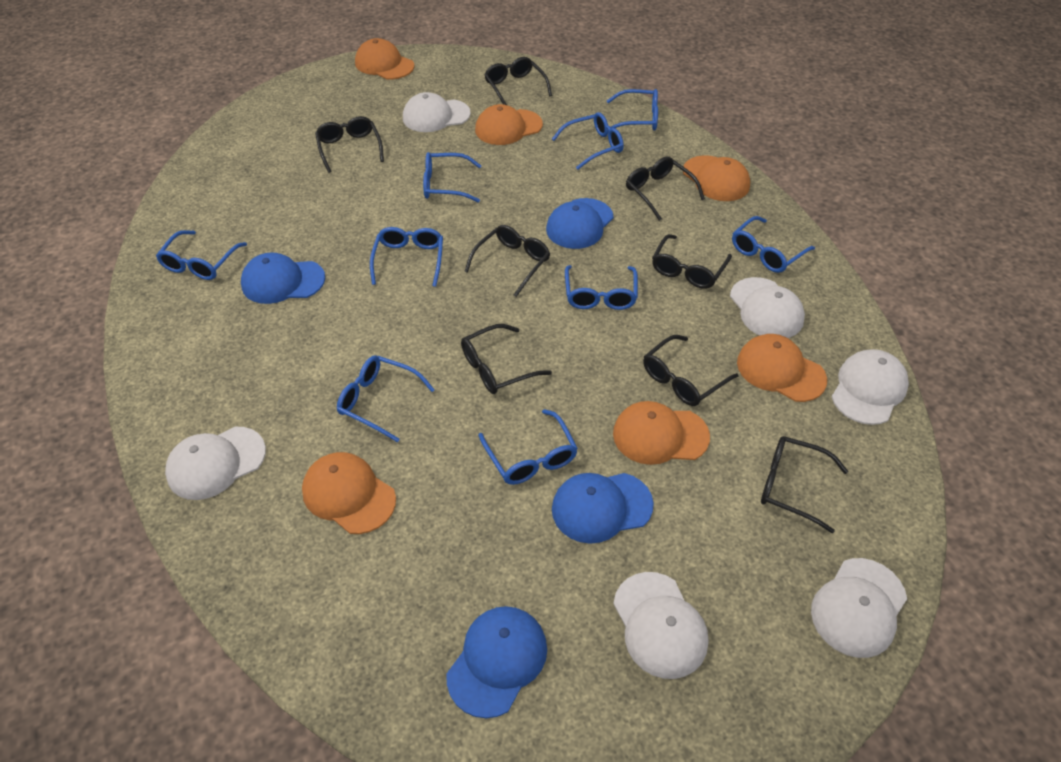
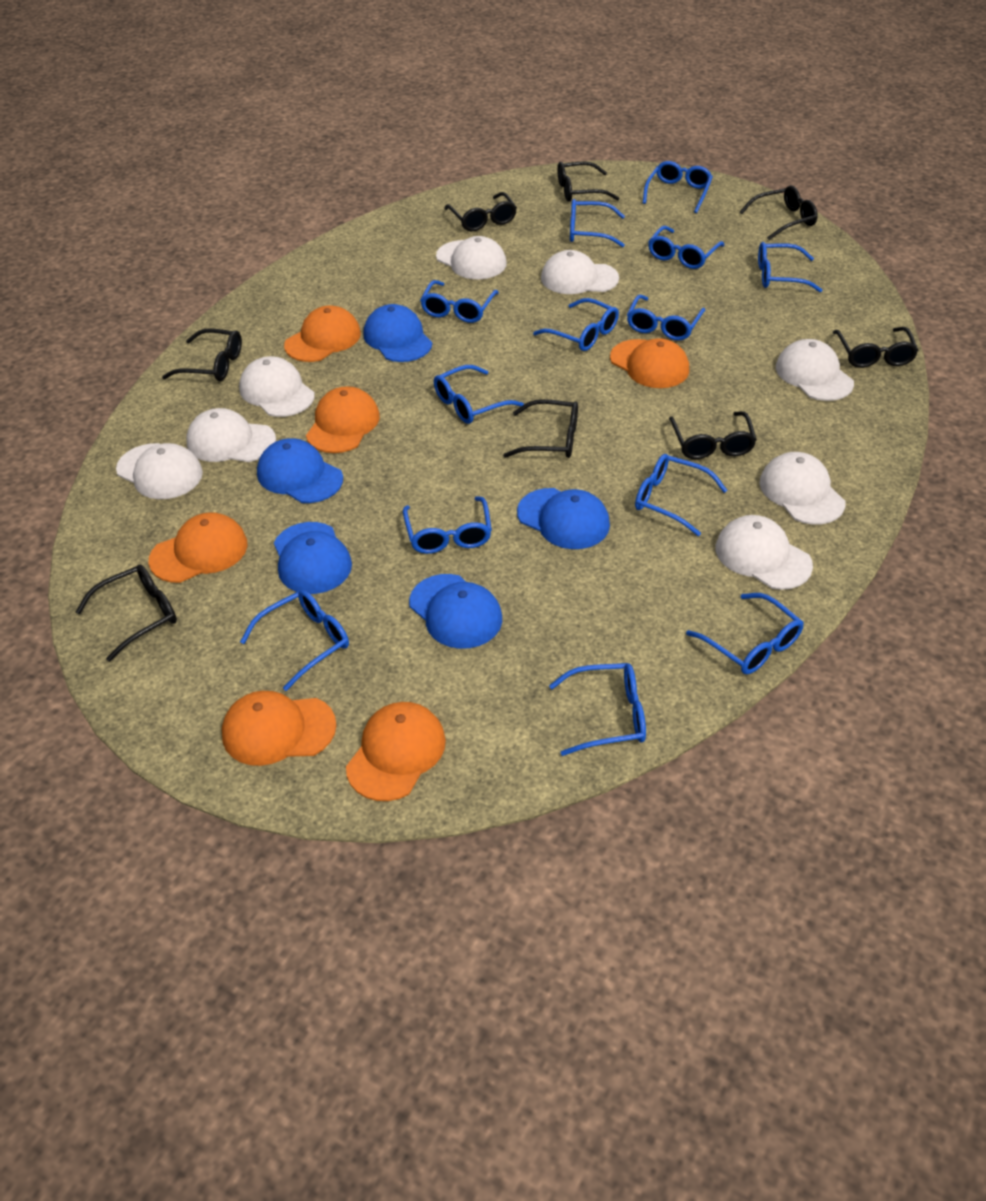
blue cap: [241,252,325,304] [446,606,547,718] [546,198,613,249] [552,473,654,544] = 4 -> [257,438,343,503] [274,522,352,594] [363,304,432,362] [409,574,502,649] [517,488,610,549] = 5
blue glasses: [156,230,247,280] [337,356,435,442] [370,227,443,287] [423,152,481,203] [478,409,578,485] [552,112,624,170] [565,265,638,310] [607,89,658,131] [732,216,815,273] = 9 -> [240,590,349,691] [403,496,492,554] [420,280,499,323] [434,365,524,424] [533,298,619,351] [549,663,646,756] [570,199,625,247] [627,294,705,341] [635,454,727,536] [643,161,713,213] [648,226,725,269] [686,593,804,674] [758,242,822,292] = 13
white cap: [165,427,266,500] [403,92,471,132] [613,572,709,679] [730,277,805,338] [811,558,907,658] [832,349,909,425] = 6 -> [116,443,203,499] [186,408,276,462] [239,356,315,417] [436,236,507,279] [541,250,619,294] [716,515,813,590] [759,452,845,525] [776,339,854,401] = 8

